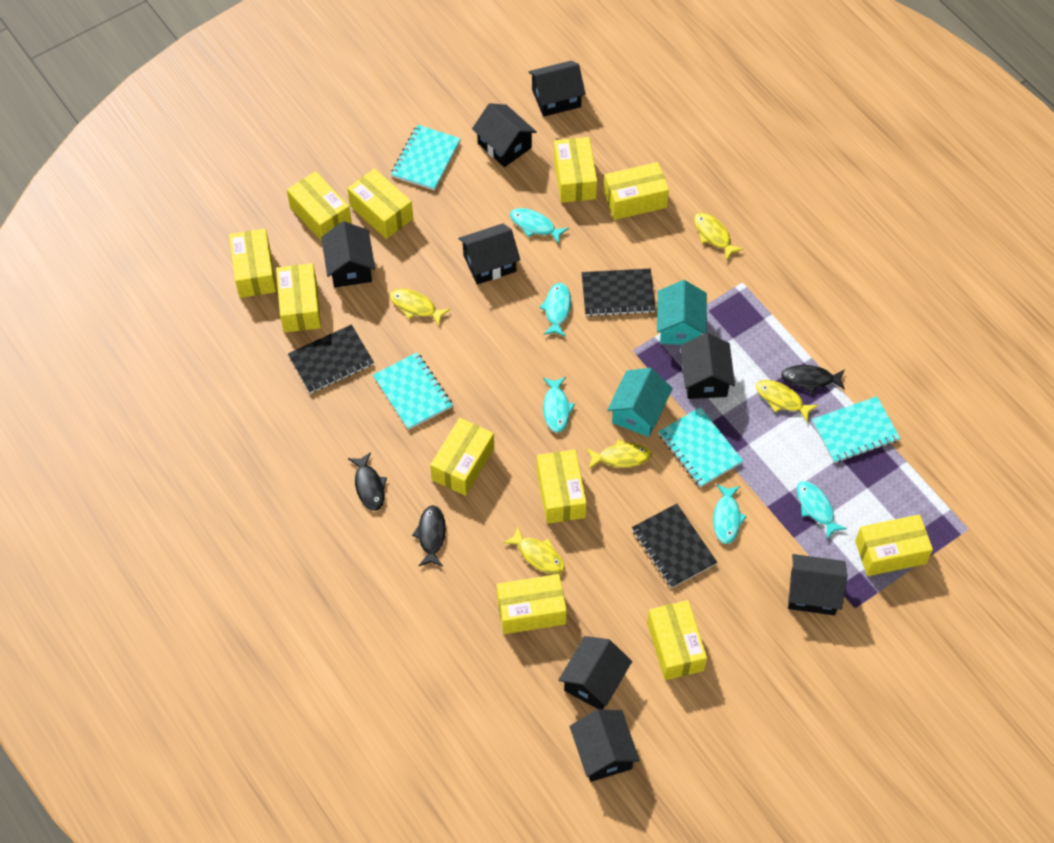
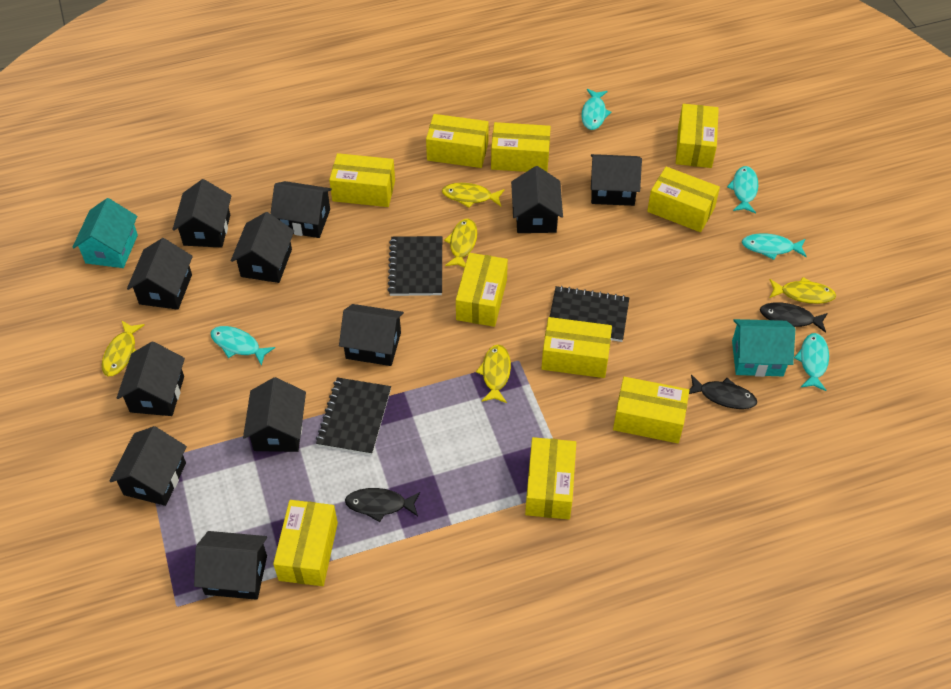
black house: [321,221,375,288] [459,223,520,285] [472,103,537,167] [528,61,586,117] [559,636,632,709] [570,709,640,782] [680,333,735,399] [788,554,847,615] = 8 -> [110,426,187,506] [117,342,185,416] [127,238,193,310] [172,179,231,248] [194,531,267,600] [231,212,294,283] [243,377,306,452] [270,181,332,238] [339,304,404,366] [511,166,563,233] [591,154,642,206] = 11
turquoise notebook: [373,352,453,430] [391,125,461,191] [658,407,743,488] [812,396,900,463] = 4 -> none = 0
yellow box: [229,229,276,298] [276,263,321,333] [287,171,352,241] [347,168,413,239] [430,418,494,496] [497,574,567,634] [537,449,587,524] [554,137,597,203] [604,162,669,220] [647,600,707,680] [855,514,933,576] = 11 -> [273,500,338,586] [329,153,395,207] [426,114,489,168] [456,253,508,327] [491,122,551,172] [525,437,576,519] [541,317,612,378] [613,377,689,443] [647,167,720,232] [676,104,719,168] = 10

